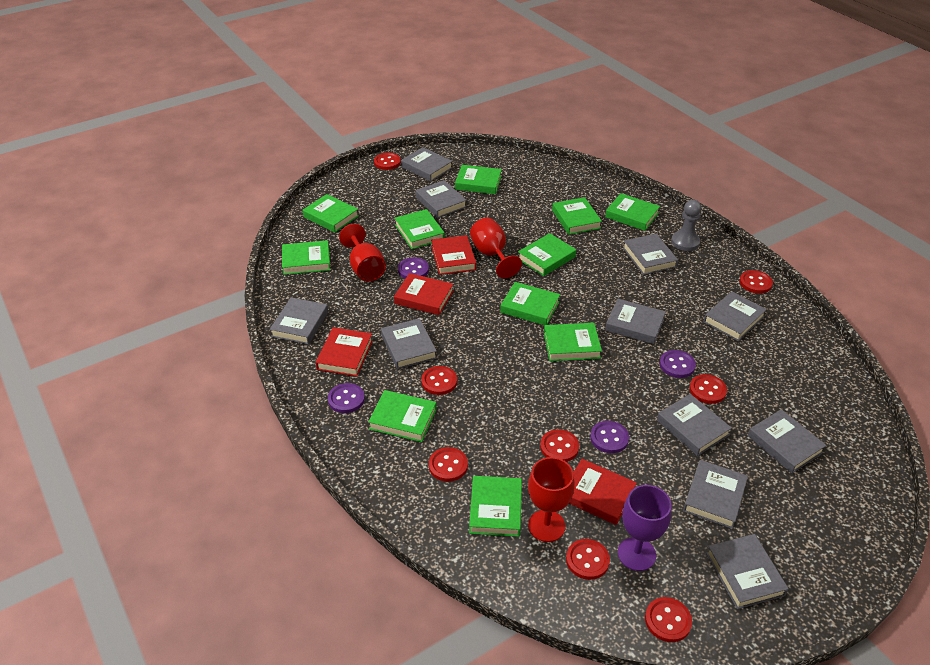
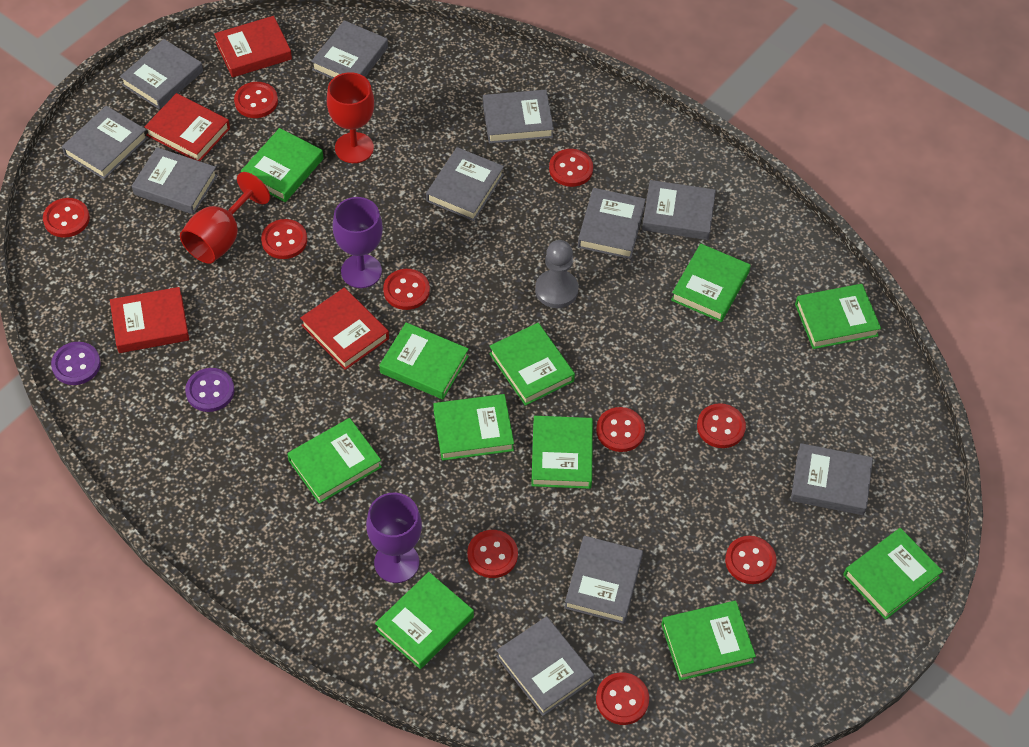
purple button: [328,383,365,413] [398,257,429,279] [590,421,629,453] [660,350,696,378] = 4 -> [51,342,101,385] [185,368,234,412] = 2
purple goblet: [618,485,672,571] = 1 -> [333,197,383,288] [366,493,422,583] = 2
red button: [374,153,401,170] [421,366,457,395] [429,447,468,482] [540,429,579,462] [566,539,610,580] [645,597,692,642] [689,374,727,404] [739,270,773,294] = 8 -> [43,198,90,238] [234,82,278,118] [261,219,307,259] [383,269,430,310] [467,530,518,578] [549,149,593,187] [596,407,645,452] [596,672,649,725] [697,403,746,448] [725,536,777,584] = 10
red goblet: [339,224,386,282] [470,218,522,279] [528,457,575,542] = 3 -> [180,172,270,264] [327,72,374,163] = 2

